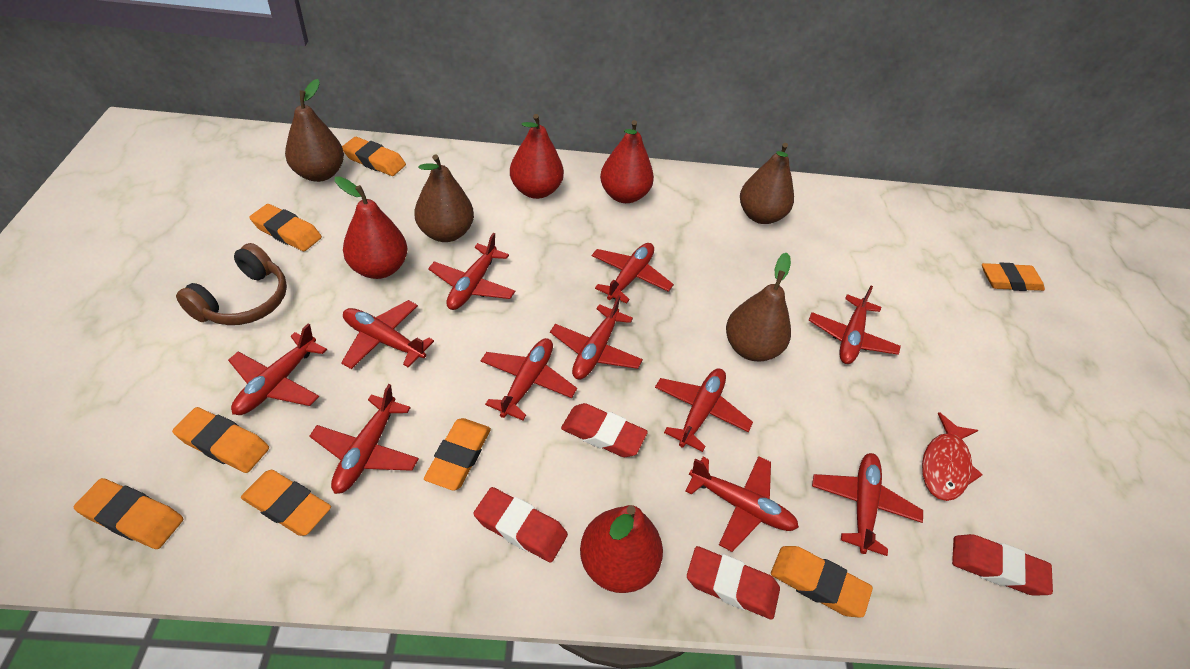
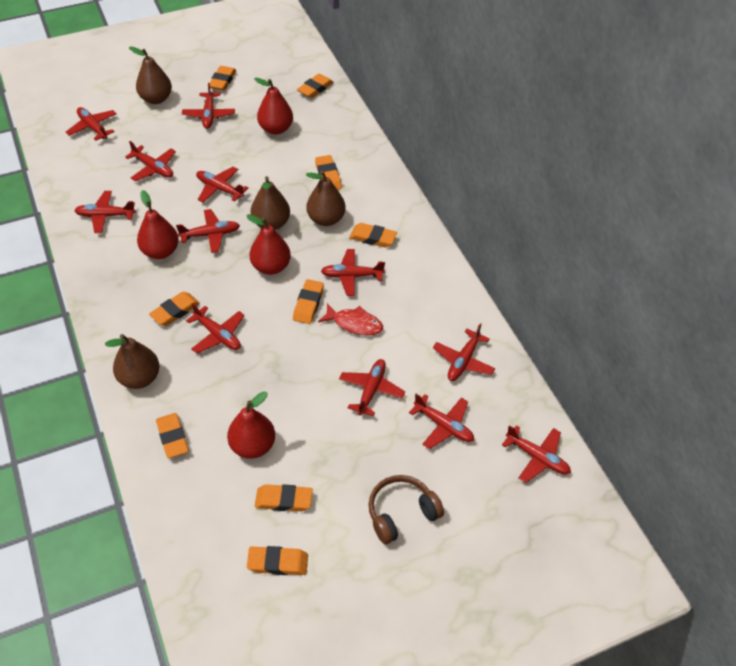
orange eraser: [74,478,183,549] [172,407,269,473] [241,470,331,536] [249,204,322,251] [342,137,406,176] [424,418,491,490] [771,546,873,618] [982,262,1045,291] = 8 -> [149,292,200,326] [156,413,189,458] [210,66,236,91] [247,546,308,575] [255,484,313,511] [293,279,324,324] [297,74,333,98] [315,155,342,190] [349,223,397,248] = 9
red eraser: [473,487,568,563] [561,403,648,457] [687,546,780,620] [952,534,1053,596] = 4 -> none = 0
red plane: [228,324,327,415] [309,384,419,494] [341,300,434,369] [428,233,515,310] [480,338,577,420] [550,295,643,379] [592,243,674,304] [655,368,753,452] [685,456,799,552] [809,286,901,364] [812,453,923,556] = 11 -> [66,107,117,141] [74,191,136,233] [125,141,176,181] [176,209,240,253] [182,83,235,129] [186,303,245,354] [196,167,248,203] [321,249,385,296] [339,359,405,416] [409,394,474,449] [433,323,495,381] [502,425,571,483] = 12

